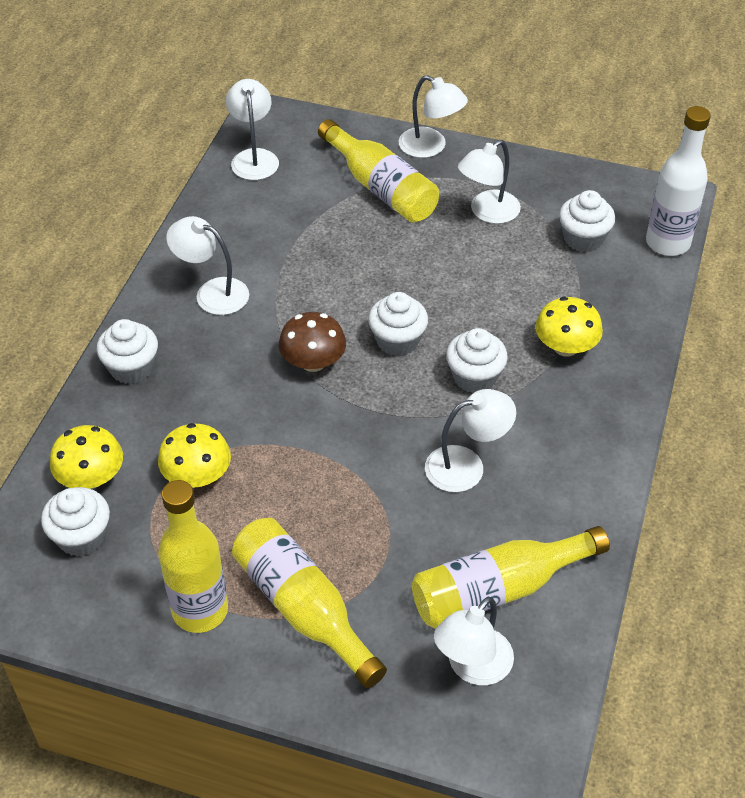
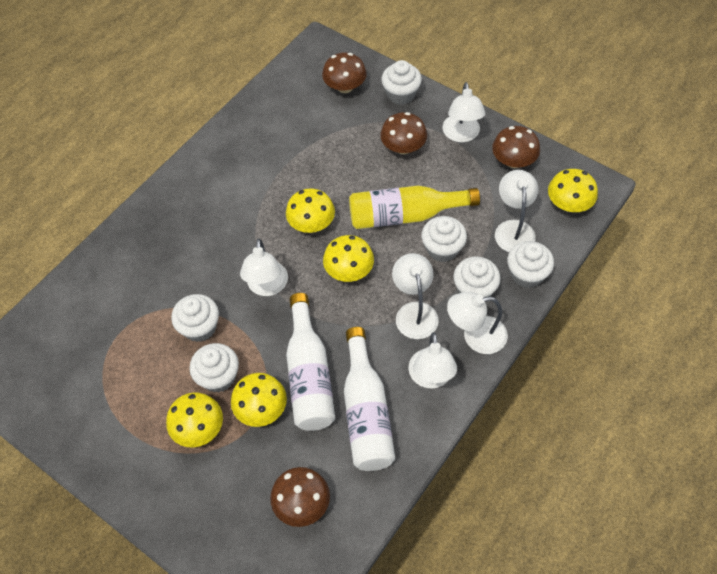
brown mushroom: [279,312,346,372] = 1 -> [270,467,330,527] [322,53,367,93] [380,112,427,154] [492,126,540,168] = 4
white bottle: [646,106,711,256] = 1 -> [286,293,335,431] [344,327,395,471] = 2
white cupcake: [41,487,110,557] [97,319,158,384] [368,292,428,356] [446,328,508,393] [559,190,615,252] = 5 -> [171,294,219,342] [189,343,239,392] [381,60,422,105] [421,216,467,262] [453,257,501,298] [507,241,554,288] = 6
yellow bottle: [158,480,228,633] [232,518,387,688] [318,119,439,222] [412,526,610,629] = 4 -> [349,186,480,229] = 1
yellow mushroom: [50,425,123,489] [158,423,231,488] [535,297,603,356] = 3 -> [166,392,223,447] [231,373,287,427] [286,188,335,233] [323,235,374,282] [548,169,598,212] = 5

